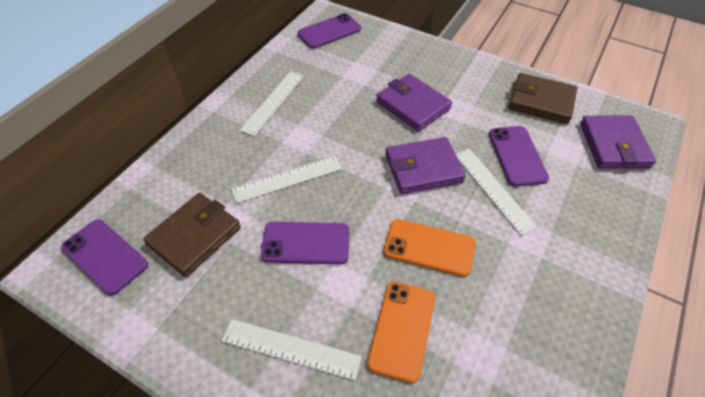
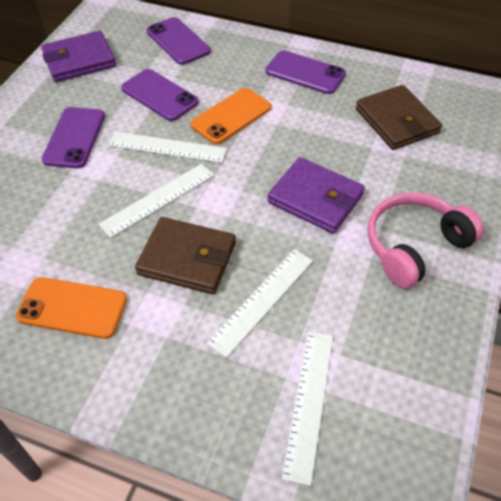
pink headphones: none = 0 -> [367,193,484,289] = 1
purple wallet: [376,74,452,131] [385,137,466,194] [580,116,656,169] = 3 -> [41,31,116,82] [268,157,365,234] = 2

